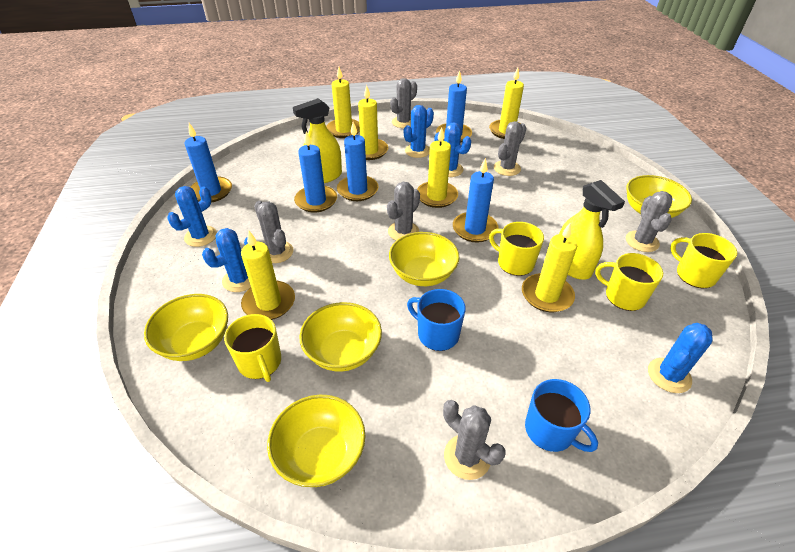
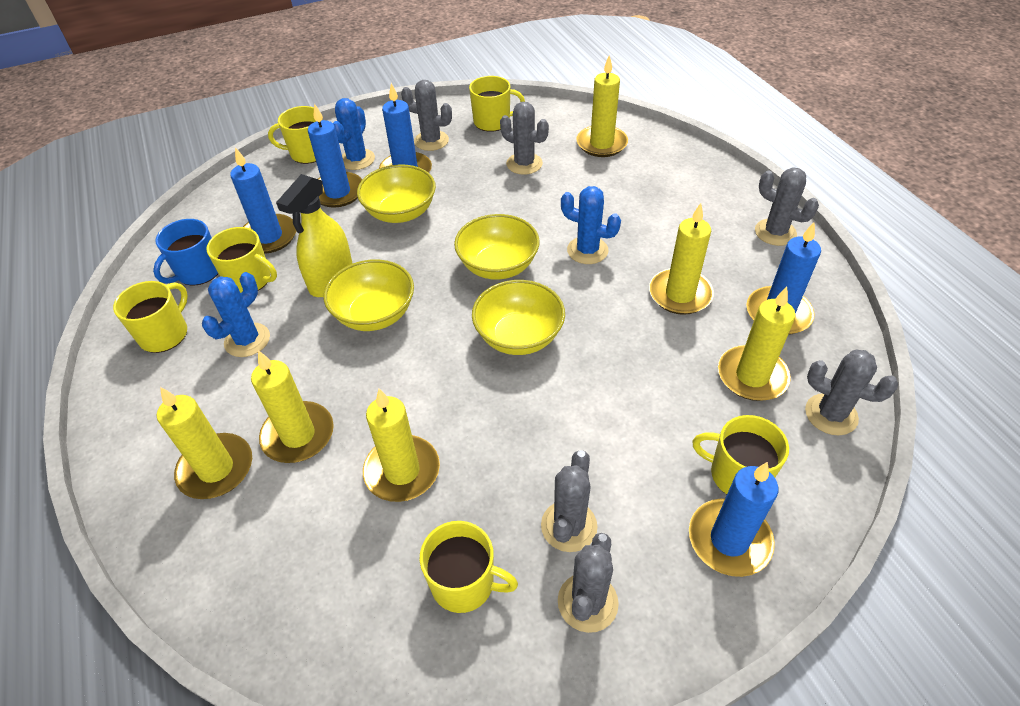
blue cactus: [167,186,217,247] [202,228,251,292] [404,105,434,158] [434,122,471,177] [648,323,713,393] = 5 -> [202,272,270,357] [333,98,375,170] [561,186,621,264] = 3
blue mug: [407,289,466,351] [525,379,598,452] = 2 -> [153,219,218,286] = 1
yellow bowl: [144,294,228,361] [267,395,365,487] [300,302,382,372] [389,232,460,286] [626,175,692,218] = 5 -> [323,259,414,331] [357,165,436,223] [454,214,540,280] [472,280,565,355] = 4
yellow mug: [224,314,281,382] [489,222,544,276] [595,253,663,311] [670,233,737,288] = 4 -> [113,281,188,353] [206,227,277,293] [268,106,316,164] [419,521,518,613] [469,76,525,132] [692,415,789,494] = 6
yellow spray bottle: [293,98,342,183] [559,180,625,280] = 2 -> [276,174,353,297] = 1

